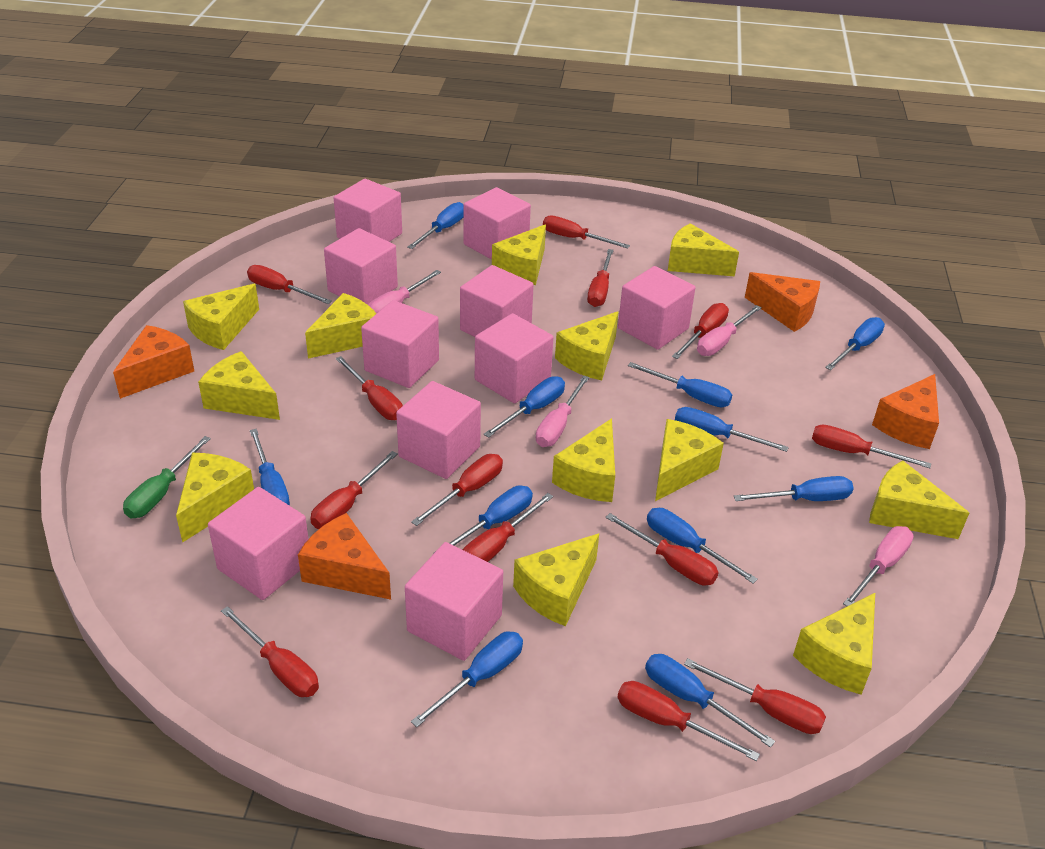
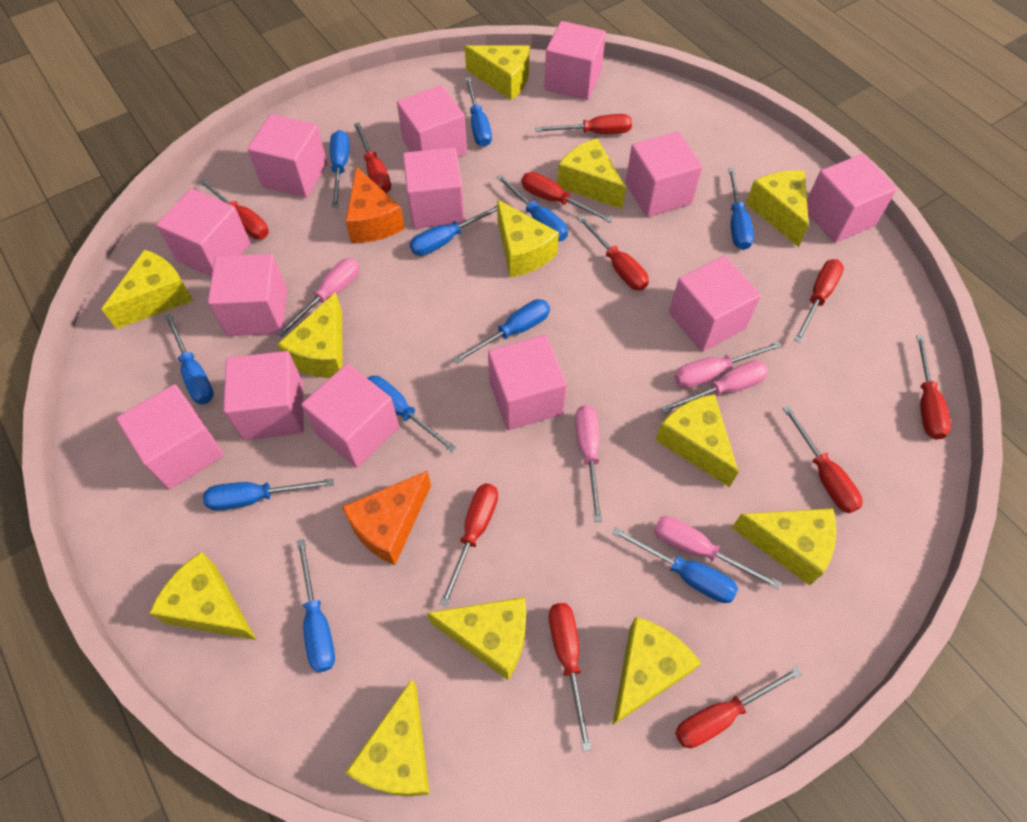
green screwdriver: [123,436,211,519] = 1 -> none = 0
orange cheese: [113,325,194,399] [298,513,391,600] [745,272,820,332] [872,374,939,449] = 4 -> [342,471,431,565] [345,166,405,243] = 2
pink cube: [208,487,308,600] [324,228,398,305] [334,179,402,242] [361,300,439,388] [396,381,481,479] [405,542,503,661] [460,265,534,337] [464,187,531,260] [475,313,554,403] [618,266,695,350] = 10 -> [116,384,224,490] [156,188,251,277] [208,254,287,336] [224,351,304,440] [247,114,327,198] [301,363,399,468] [397,85,467,157] [403,147,465,228] [488,335,567,430] [544,21,606,100] [625,131,702,217] [669,256,761,352] [807,154,897,243] = 13
pink screwdriver: [368,270,441,314] [536,375,590,447] [697,305,762,356] [843,526,914,606] = 4 -> [277,258,359,337] [575,405,602,522] [654,516,781,590] [661,360,768,414] [674,342,782,389] = 5
red screwdriver: [221,606,319,697] [247,265,332,304] [310,451,398,529] [336,356,403,420] [411,454,503,526] [463,493,553,562] [543,215,630,249] [587,249,614,307] [606,513,719,585] [617,681,760,761] [672,303,729,359] [684,658,826,734] [812,424,931,468] = 13 -> [199,179,269,239] [354,123,391,193] [440,484,498,607] [522,172,613,223] [535,114,632,134] [549,603,592,752] [577,215,649,290] [675,667,802,748] [783,405,863,513] [794,259,844,343] [916,335,951,440] = 11

